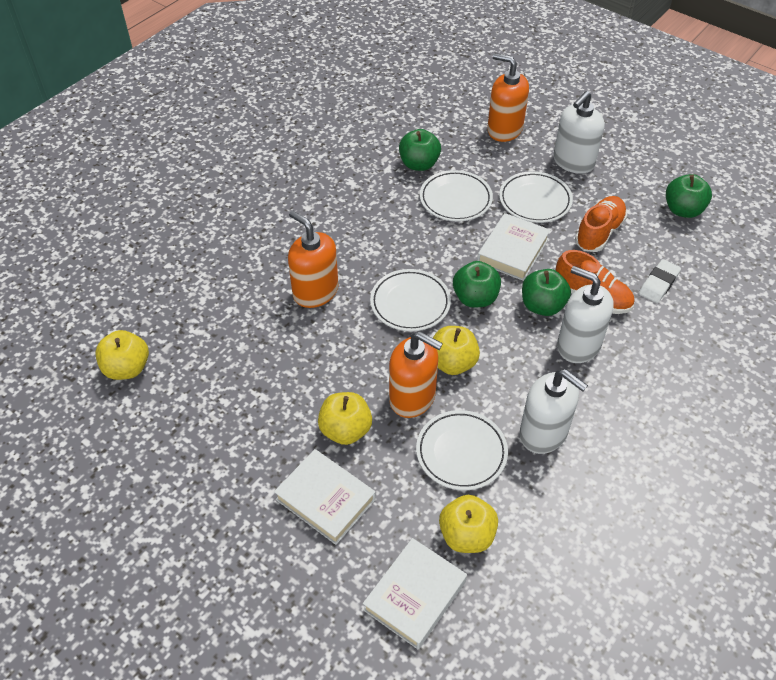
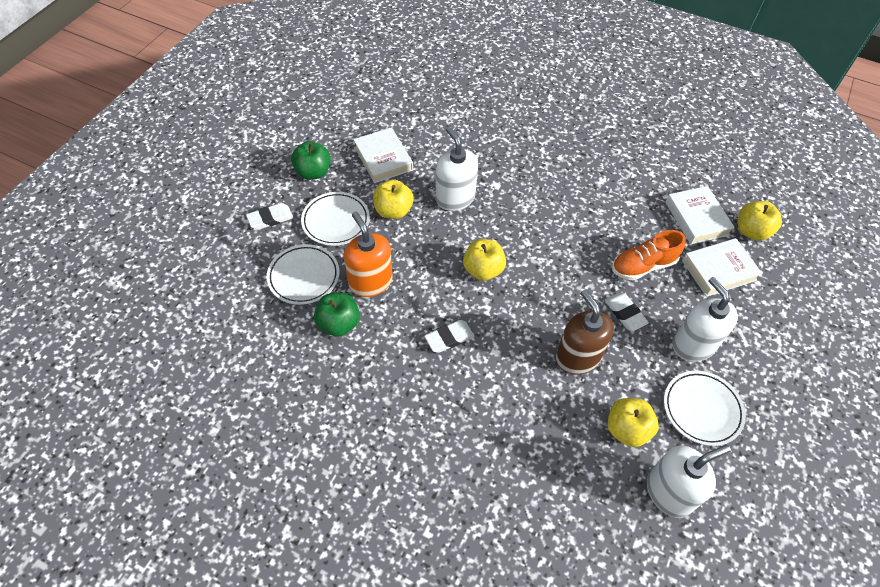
brown soap dispenser: none = 0 -> [556,290,614,375] = 1
green apple: [399,129,441,171] [453,261,501,307] [522,269,571,316] [666,174,712,218] = 4 -> [291,141,331,180] [314,292,360,337] = 2
orange shoe: [556,250,634,314] [575,196,627,252] = 2 -> [612,230,686,280] = 1
orange soap dispenser: [288,211,339,308] [389,331,443,418] [487,53,529,142] = 3 -> [344,212,393,297] = 1
white eraser: [639,259,681,303] = 1 -> [246,203,293,230] [424,320,474,353] [605,292,649,331] = 3
white plate: [370,269,451,331] [416,410,508,490] [420,170,493,222] [499,171,573,223] = 4 -> [267,244,339,305] [301,192,370,246] [664,371,746,446] = 3

